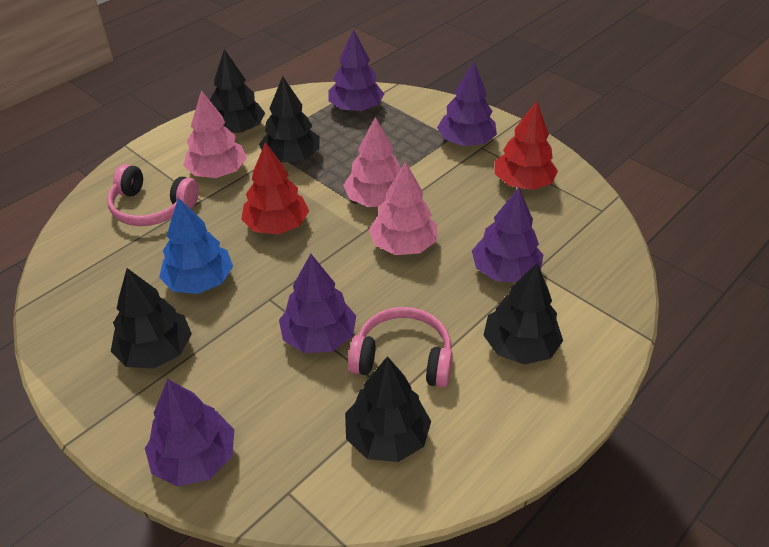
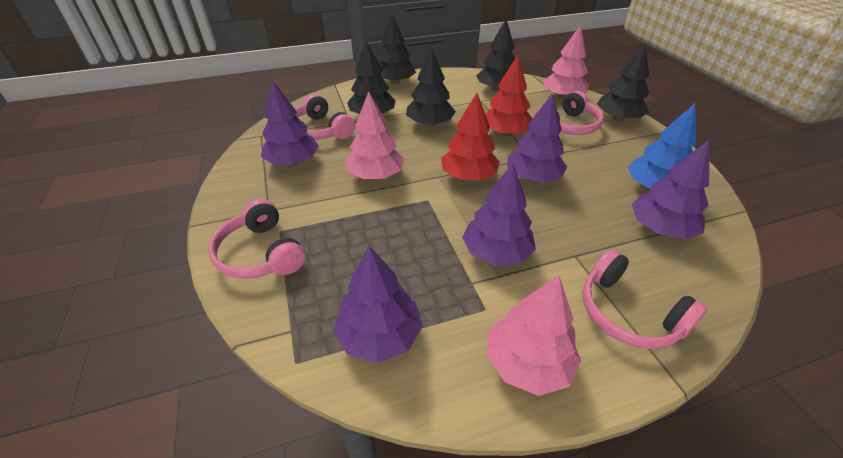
pink headphones: [107,164,199,226] [348,307,453,388] = 2 -> [208,199,305,279] [295,94,355,140] [533,91,604,135] [582,249,707,349] = 4

